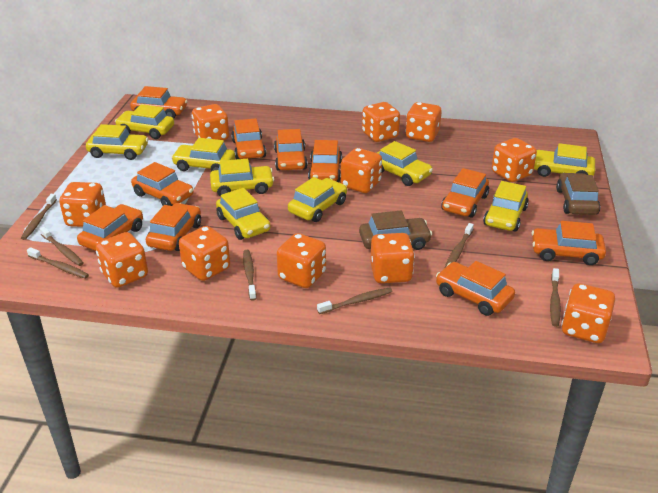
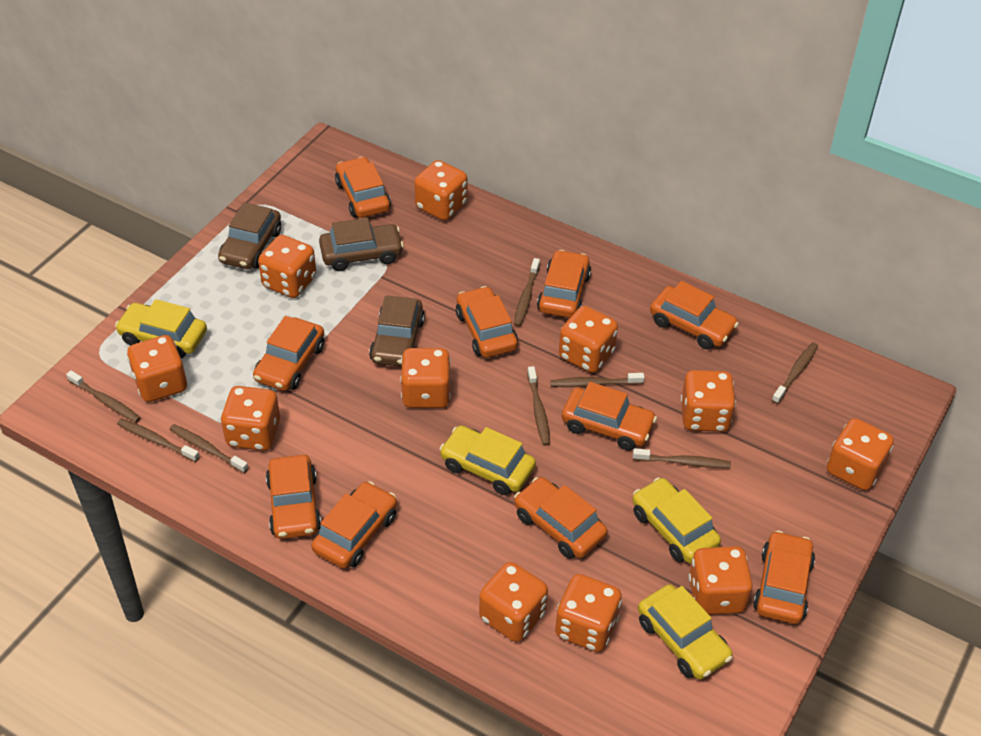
brown car: [359,210,432,250] [556,173,600,215] = 2 -> [218,202,282,269] [319,218,404,271] [369,295,425,367] = 3
brown toothbrush: [21,194,57,240] [27,247,89,279] [40,227,84,266] [243,250,256,301] [317,287,393,314] [445,223,474,268] [550,268,561,327] = 7 -> [66,370,141,423] [117,418,200,462] [170,424,248,473] [514,258,540,327] [527,366,550,446] [550,373,645,387] [633,448,731,468] [772,342,818,404] = 8
yellow car: [86,124,148,160] [115,104,174,139] [171,138,235,171] [210,159,274,196] [216,188,270,240] [288,177,347,222] [377,141,433,186] [483,181,529,232] [534,143,595,177] = 9 -> [115,299,207,359] [440,425,536,495] [632,477,721,563] [638,584,732,679] = 4

